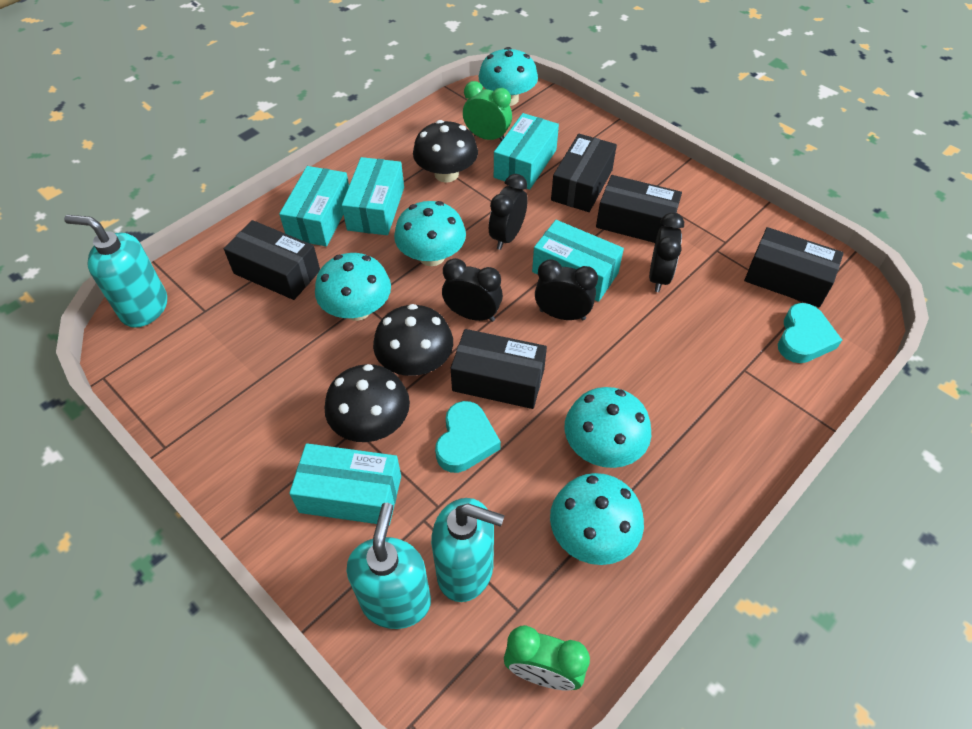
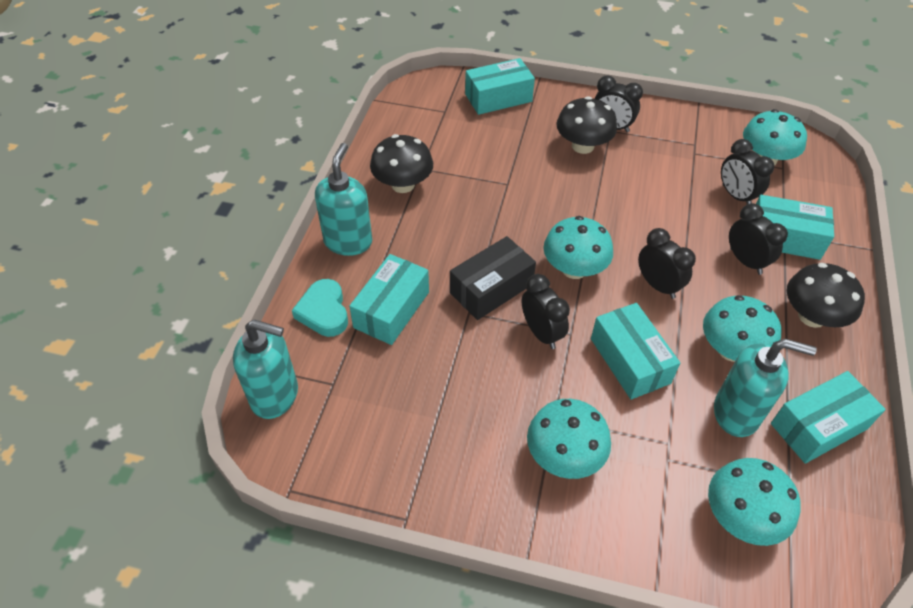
black box: [224,220,320,300] [451,329,547,409] [551,134,617,212] [596,175,682,243] [744,227,844,307] = 5 -> [450,236,536,320] = 1
black clock: [442,258,503,322] [489,174,528,250] [535,259,598,320] [649,213,684,292] = 4 -> [522,274,570,349] [594,76,643,132] [638,228,696,299] [721,139,774,204] [729,203,788,275] = 5
green clock: [463,81,512,141] [504,625,590,691] = 2 -> none = 0
turquoise heart: [435,401,501,473] [778,303,842,363] = 2 -> [292,279,348,337] = 1

